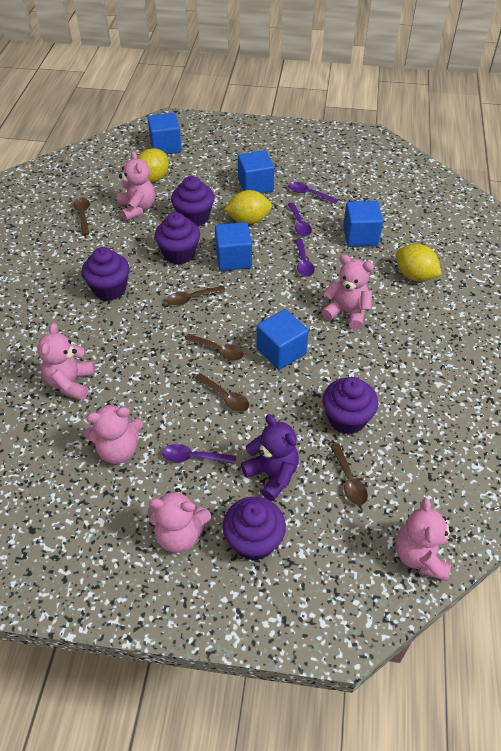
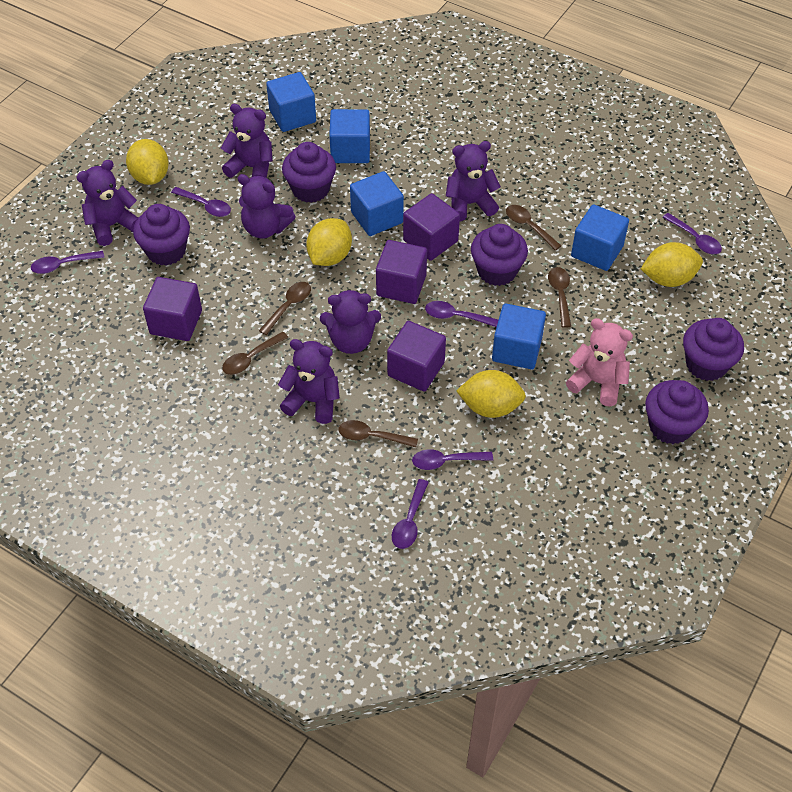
pink teddy bear: [37,323,95,401] [84,403,143,464] [117,151,155,221] [148,488,211,553] [322,255,374,329] [396,498,454,581] = 6 -> [566,318,633,406] = 1
purple cube: none = 0 -> [143,277,202,341] [376,240,427,304] [387,321,446,392] [403,193,460,261] = 4
purple spoon: [162,444,235,464] [288,182,338,204] [288,202,312,236] [295,239,315,277] = 4 -> [31,251,104,274] [171,187,231,217] [392,479,429,549] [412,449,493,470] [425,301,498,327] [662,213,722,254] = 6
purple teddy bear: [241,414,299,501] = 1 -> [76,160,138,246] [221,104,273,178] [238,174,296,239] [278,339,340,424] [320,289,381,354] [446,141,501,221] = 6
yellow lemon: [137,148,169,182] [224,190,272,225] [396,244,442,281] = 3 -> [126,139,169,185] [306,218,352,266] [456,370,526,418] [641,242,703,287] = 4

